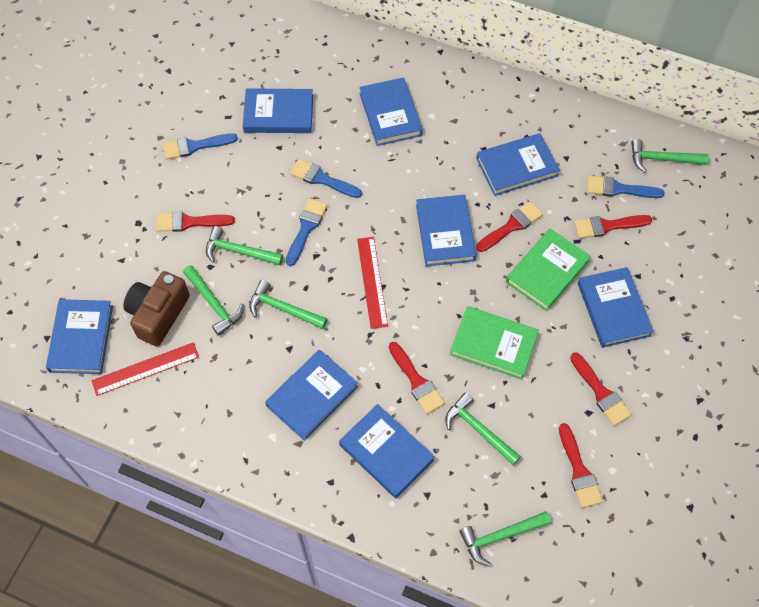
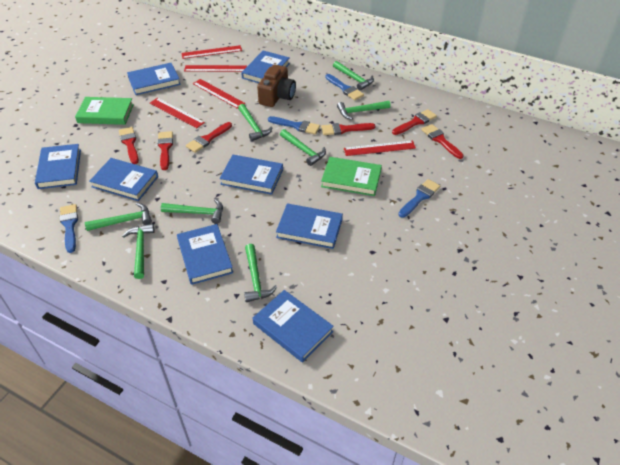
green hammer: [183,265,244,336] [206,226,283,265] [249,280,328,329] [445,393,521,465] [460,511,551,567] [631,139,709,172] = 6 -> [85,203,152,231] [122,224,155,279] [161,199,223,224] [238,104,273,141] [244,244,277,302] [280,129,326,166] [333,61,374,91] [337,101,391,120] = 8
red ruler: [92,342,199,396] [357,237,388,329] = 2 -> [150,98,205,128] [181,45,242,59] [184,65,247,72] [193,79,245,109] [344,140,416,156] = 5

